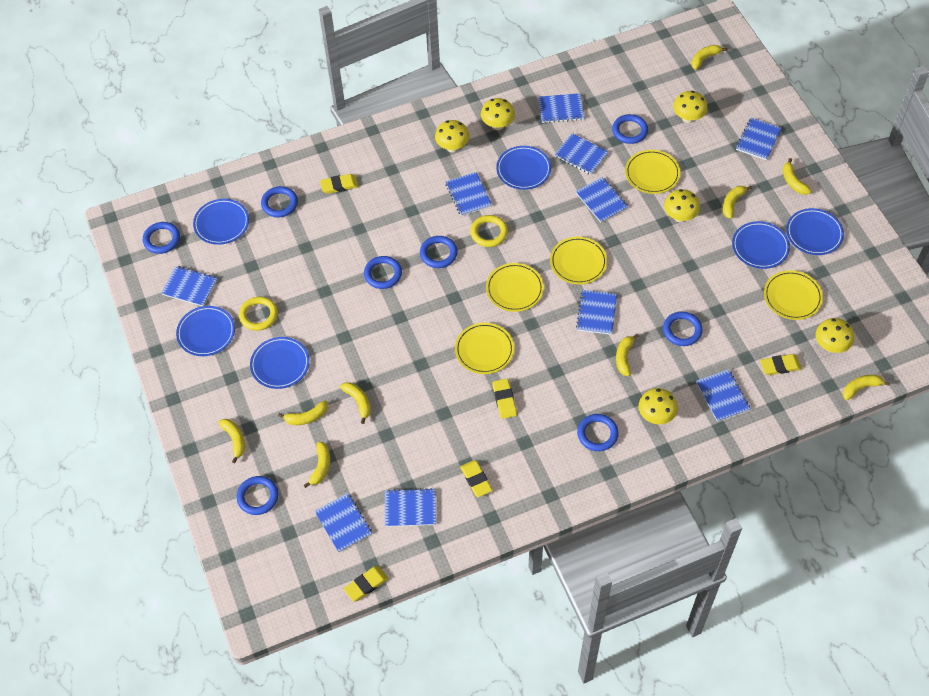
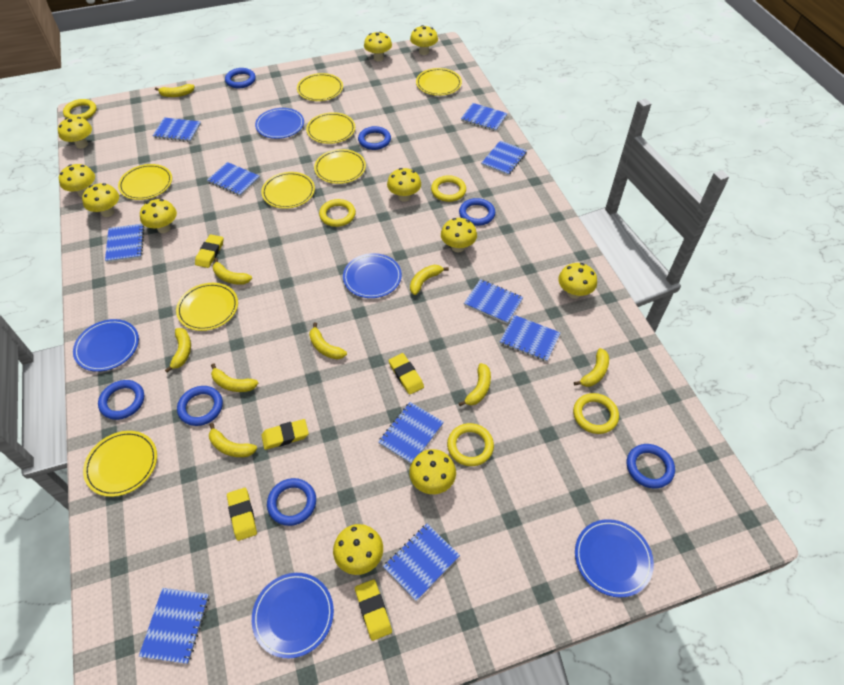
blue plate: [176,306,235,356] [193,199,249,245] [250,337,310,389] [496,146,551,190] [732,221,790,269] [786,208,844,255] = 6 -> [73,319,139,372] [252,573,334,658] [255,108,304,139] [343,253,402,298] [575,519,654,598] = 5
blue ring: [143,222,180,254] [237,476,278,515] [261,186,298,217] [364,256,402,289] [420,236,458,268] [577,414,619,451] [612,114,648,144] [663,311,703,346] = 8 -> [98,380,144,420] [177,386,223,426] [225,68,256,88] [267,478,316,526] [358,126,391,150] [459,198,495,226] [627,444,675,489] = 7
yellow mushroom: [435,120,469,152] [481,98,515,130] [639,388,678,424] [664,189,700,222] [673,91,708,123] [816,318,854,353] = 6 -> [58,117,92,149] [59,164,95,197] [82,183,119,217] [140,199,177,233] [333,524,383,575] [364,31,392,61] [387,168,421,202] [409,449,456,494] [410,25,438,55] [441,218,477,253] [558,263,597,299] = 11
yellow plate: [455,323,514,374] [486,263,544,312] [550,237,607,284] [625,150,680,194] [764,270,823,320] = 5 -> [83,431,157,497] [118,164,172,200] [176,283,238,331] [261,172,315,209] [297,73,343,101] [306,112,355,144] [314,149,366,184] [416,68,462,96] = 8
yellow ring: [239,297,278,331] [470,215,508,247] = 2 -> [63,99,96,120] [319,199,356,227] [431,175,466,202] [447,423,494,466] [573,393,619,434] = 5

